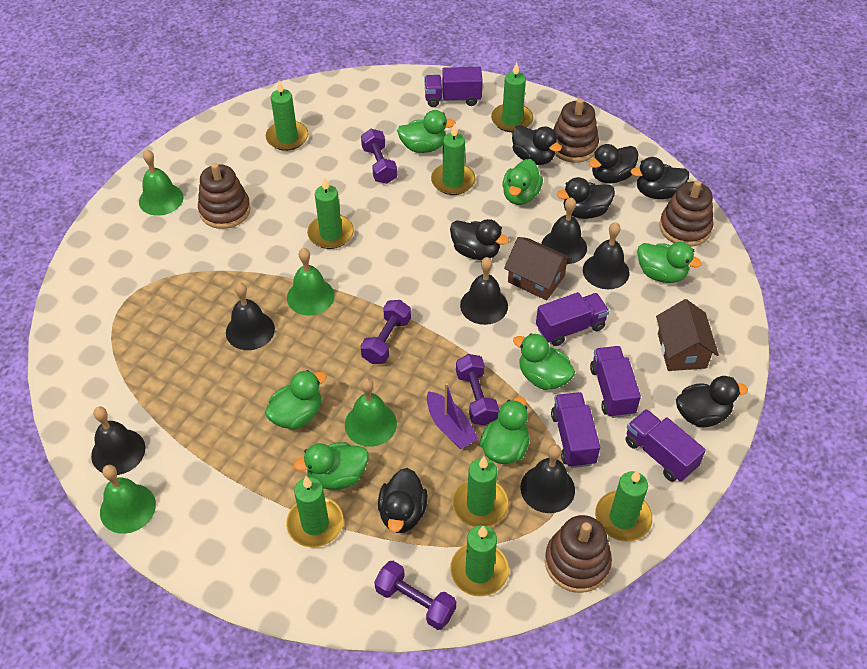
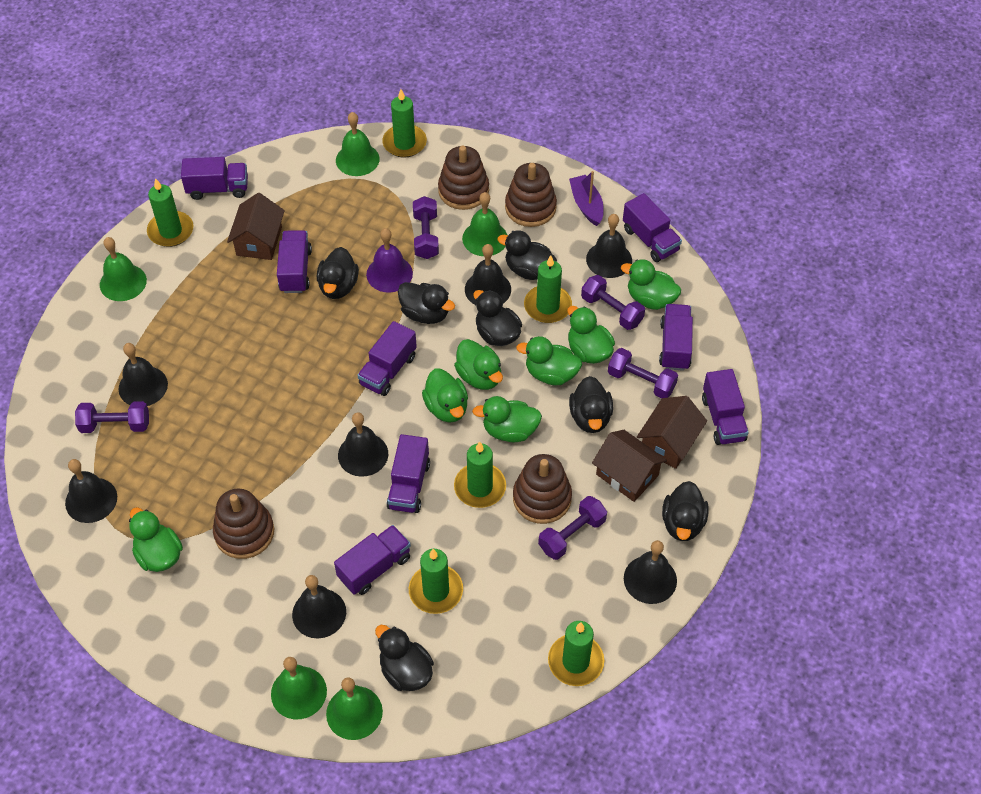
black bell: [91,406,145,475] [226,283,275,350] [460,257,508,325] [520,444,575,513] [541,197,587,264] [583,222,629,289] = 6 -> [65,459,117,523] [118,343,168,406] [292,575,346,638] [338,412,388,477] [465,244,511,305] [586,214,632,278] [624,540,677,604] = 7
brown house: [504,237,572,300] [656,299,719,371] = 2 -> [227,193,285,260] [592,430,667,502] [637,396,707,469] = 3
green bell: [100,465,156,534] [139,149,184,216] [287,248,335,315] [345,378,397,447] = 4 -> [100,237,147,301] [271,657,327,719] [326,677,383,740] [336,112,380,176] [462,192,507,256] = 5
green candle: [265,81,308,151] [286,476,343,548] [307,177,354,249] [431,124,475,195] [450,525,509,597] [452,457,509,527] [491,62,533,132] [595,470,652,542] = 8 -> [147,178,193,247] [382,89,427,158] [409,549,463,614] [454,441,506,508] [524,255,572,323] [548,621,604,686] = 6
purple bell: none = 0 -> [366,228,413,292] = 1
purple dumbbell: [360,300,411,364] [361,129,397,184] [374,561,456,630] [456,354,499,425] = 4 -> [75,401,149,433] [413,196,439,259] [538,496,607,560] [581,275,645,330] [608,348,678,398] = 5
purple truck: [424,67,483,107] [536,292,609,346] [551,392,600,468] [590,346,641,418] [625,409,706,482] = 5 -> [181,157,248,200] [277,230,312,293] [334,525,411,595] [357,321,417,396] [387,434,430,513] [623,193,682,262] [659,304,693,371] [702,369,749,445] = 8

